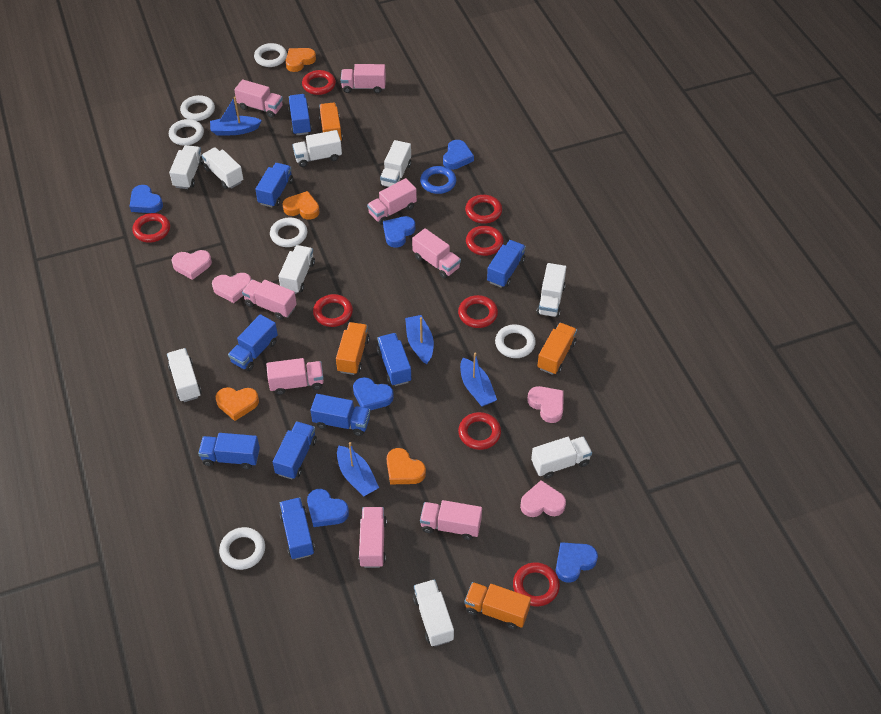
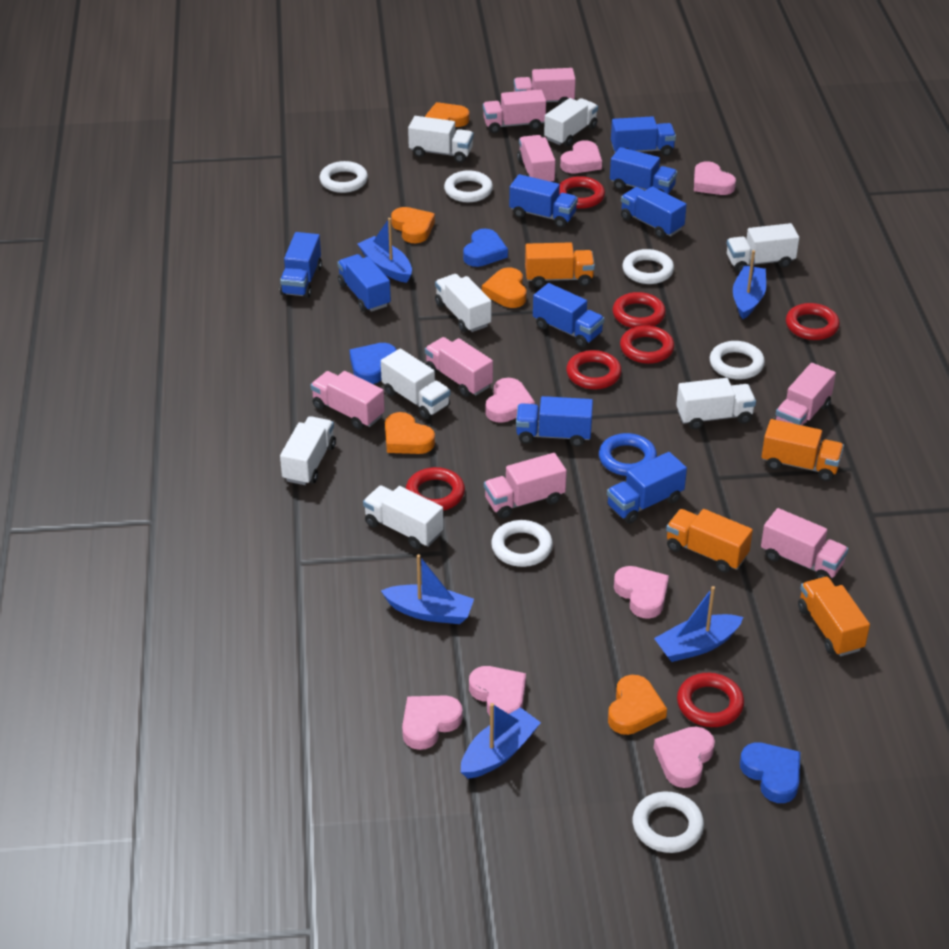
blue boat: [210,96,262,136] [337,442,379,497] [405,315,434,364] [460,353,497,407] = 4 -> [357,218,412,283] [381,554,474,624] [461,703,541,779] [654,586,743,662] [733,250,766,319] = 5
blue heart: [129,185,163,213] [307,489,349,527] [353,377,394,410] [383,216,415,248] [443,140,474,170] [556,542,598,583] = 6 -> [350,343,397,384] [463,229,508,267] [740,742,800,803] = 3
orange heart: [216,387,259,421] [283,191,320,220] [286,48,316,72] [387,448,426,484] = 4 -> [385,412,435,454] [391,207,435,243] [425,102,469,127] [482,267,526,308] [608,675,667,735] = 5
pink heart: [171,250,212,280] [212,273,251,303] [520,480,566,517] [527,386,564,423] = 4 -> [402,695,463,750] [469,666,526,716] [486,378,535,423] [560,140,602,173] [614,566,669,619] [654,727,715,788] [694,161,736,195] = 7
red ring: [132,213,170,243] [302,70,336,95] [313,294,353,327] [458,295,498,328] [458,412,501,450] [465,195,502,224] [466,226,504,256] [513,562,560,606] = 8 -> [406,467,465,511] [559,176,605,209] [566,350,622,389] [612,292,666,328] [620,325,674,364] [677,673,744,727] [786,303,840,340] = 7
white truck: [167,348,201,402] [169,145,204,189] [202,147,243,189] [278,245,315,294] [293,130,342,167] [380,140,411,187] [413,579,454,646] [531,437,592,479] [537,263,566,318] = 9 -> [280,416,336,485] [363,486,443,549] [381,348,450,419] [408,116,474,163] [435,274,492,332] [544,98,598,146] [676,378,756,429] [727,223,799,272] = 8

